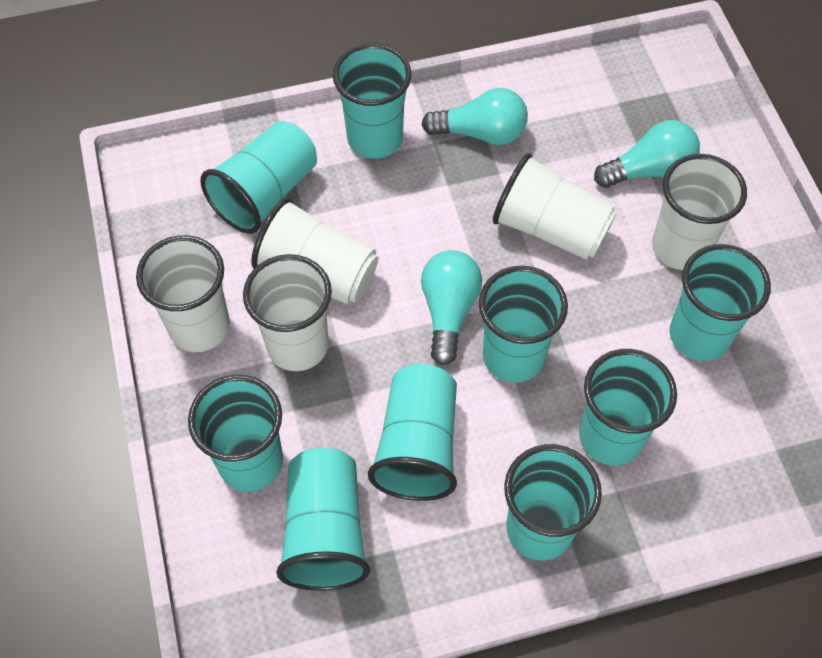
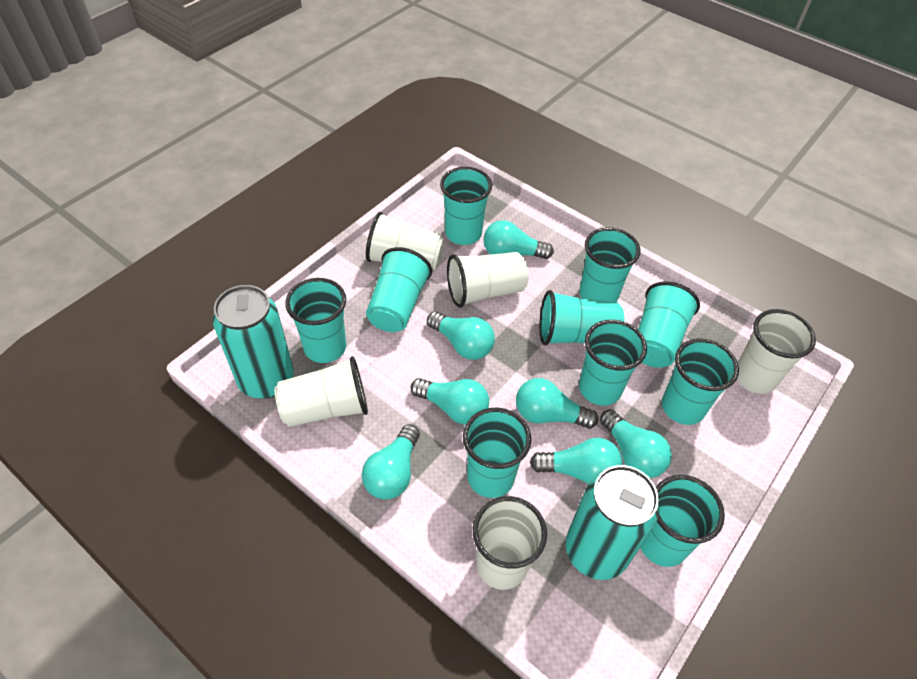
turquoise can: none = 0 -> [213,285,294,399] [566,465,659,580] = 2
turquoise cup: [188,375,283,491] [200,121,317,234] [276,448,370,591] [333,43,412,159] [368,364,457,501] [479,265,568,383] [504,444,602,561] [579,349,677,466] [670,244,771,361] = 9 -> [285,278,346,363] [366,247,432,332] [440,167,492,245] [463,408,531,498] [539,290,624,345] [579,227,641,302] [579,320,647,405] [638,281,700,368] [640,475,725,567] [662,338,739,425] = 10
turquoise light bulb: [421,88,528,145] [421,250,482,366] [594,120,700,188] = 3 -> [362,424,420,499] [411,378,489,425] [427,311,495,360] [483,220,554,259] [516,378,598,429] [530,438,623,483] [600,409,672,478] = 7

